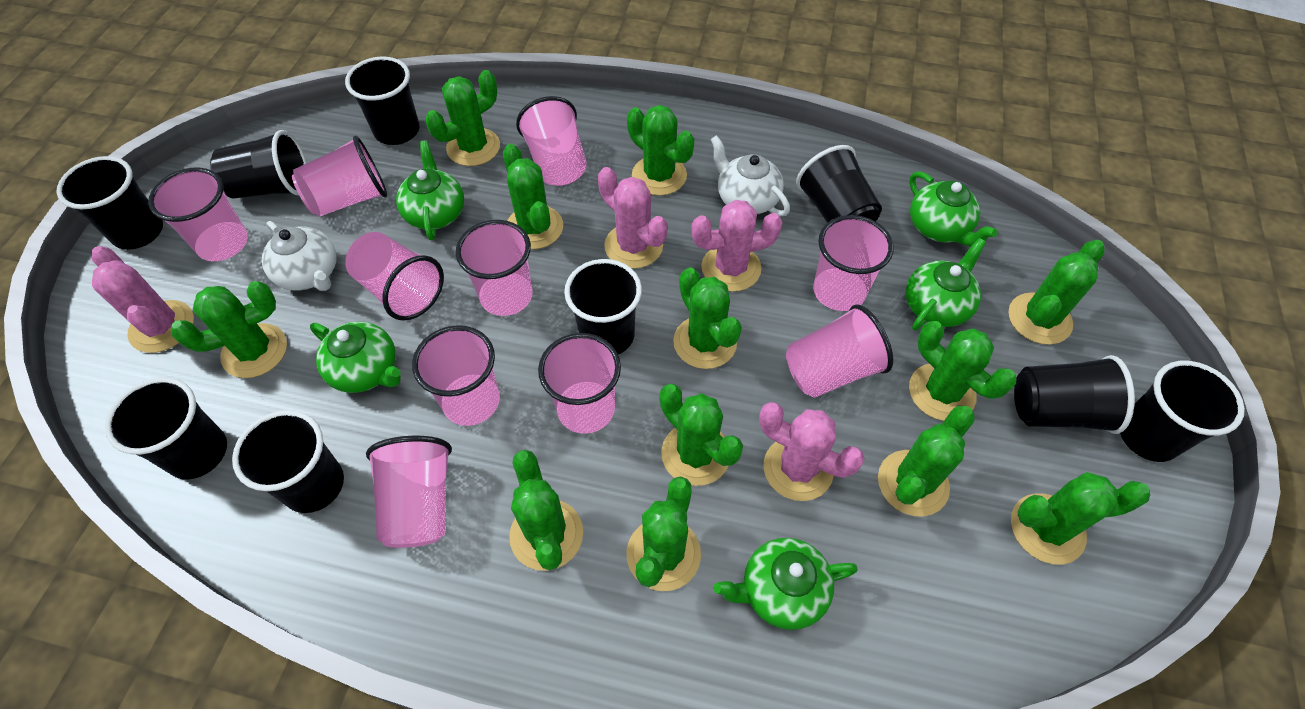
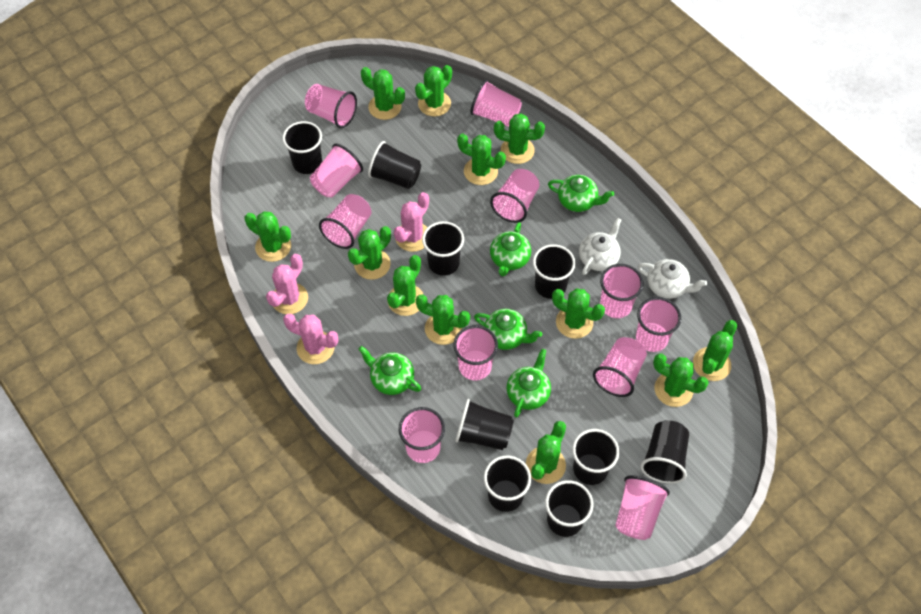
pink cactus: [92,246,194,353] [598,167,668,269] [691,200,782,292] [759,402,865,501] = 4 -> [266,254,308,314] [283,314,339,364] [394,192,429,252] = 3
pink cup: [148,168,248,261] [292,136,387,217] [345,232,444,321] [366,436,452,548] [412,325,500,426] [456,220,532,316] [516,96,587,186] [538,333,621,434] [786,304,893,398] [813,215,894,311] = 10 -> [305,84,357,128] [310,144,363,198] [319,194,372,249] [399,407,445,463] [454,325,498,380] [470,80,522,127] [490,169,540,223] [593,337,647,397] [600,264,644,318] [615,475,670,540] [636,297,681,352] = 11

